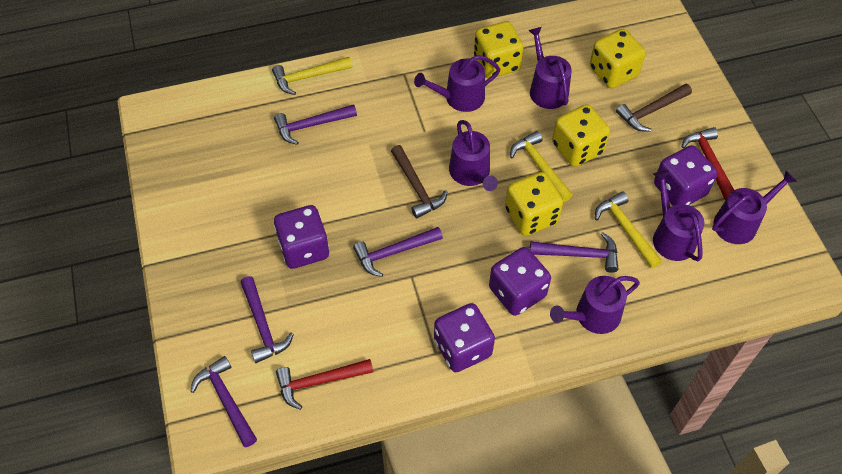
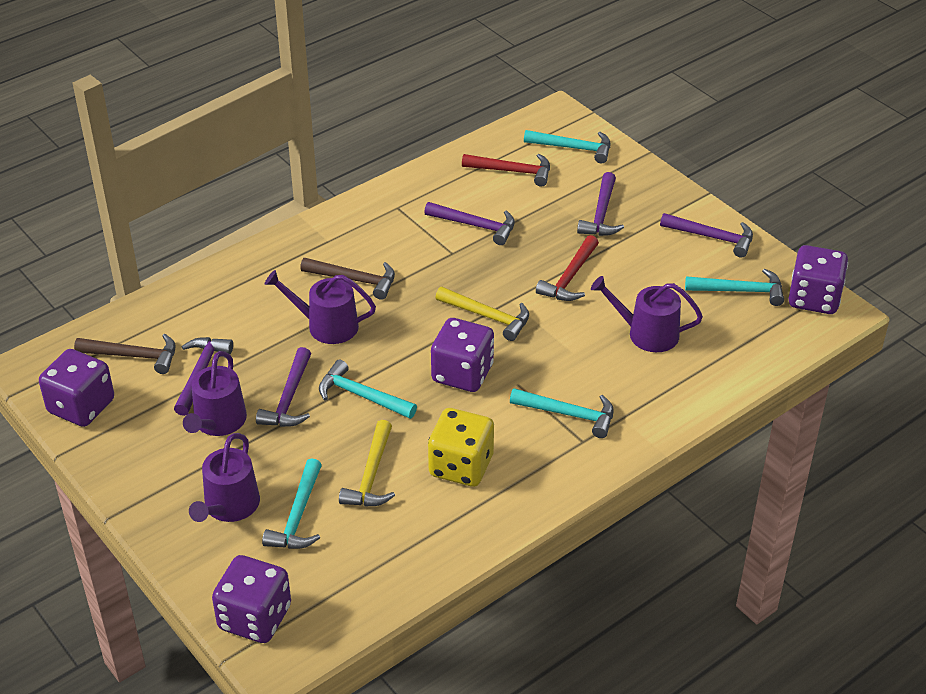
purple watering can: [414,55,501,112] [449,120,498,191] [528,27,572,109] [550,276,640,334] [653,170,704,261] [712,171,797,244] = 6 -> [183,351,247,436] [189,433,260,522] [264,270,376,344] [591,276,703,352] = 4
turquoise hammer: none = 0 -> [262,458,322,549] [319,360,417,419] [510,388,614,438] [524,130,610,163] [685,269,784,306] = 5
yellow dice: [474,21,524,78] [505,172,563,236] [552,104,610,167] [590,29,646,88] = 4 -> [428,408,494,487] = 1
yellow hammer: [272,57,352,95] [510,131,573,202] [595,191,662,268] = 3 -> [339,420,395,506] [435,287,529,341] = 2

